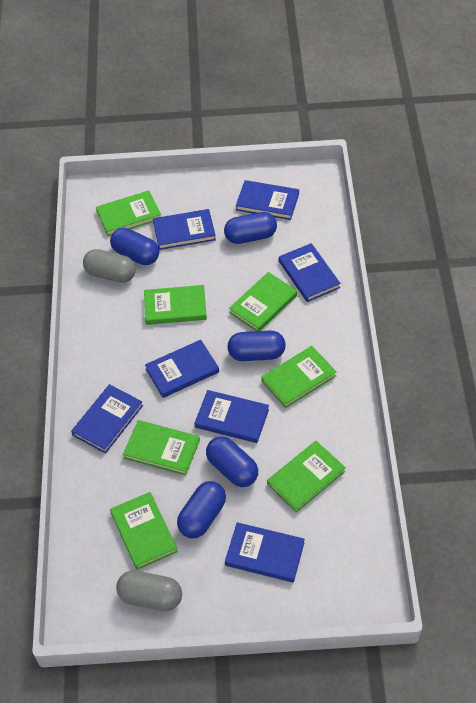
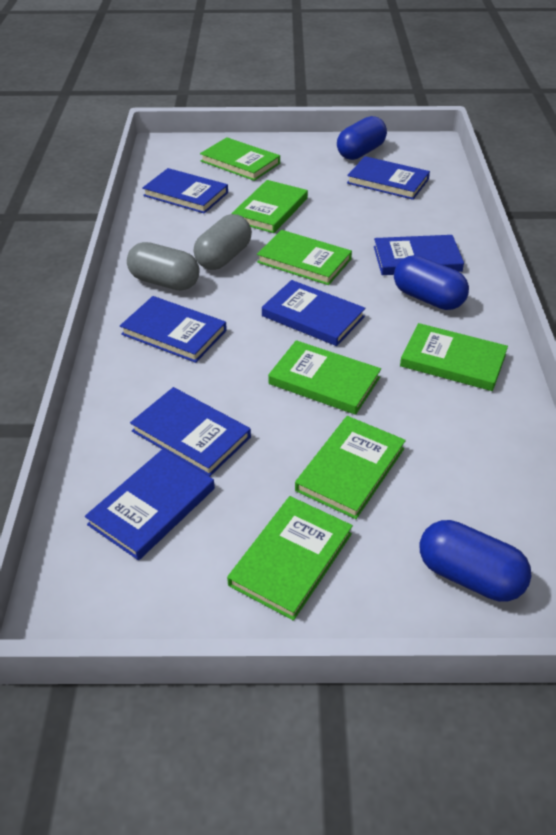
blue capsule: [110,228,159,265] [177,481,226,539] [206,436,258,487] [224,212,277,244] [227,330,286,361] = 5 -> [337,116,387,160] [394,255,469,310] [419,520,531,602] = 3

